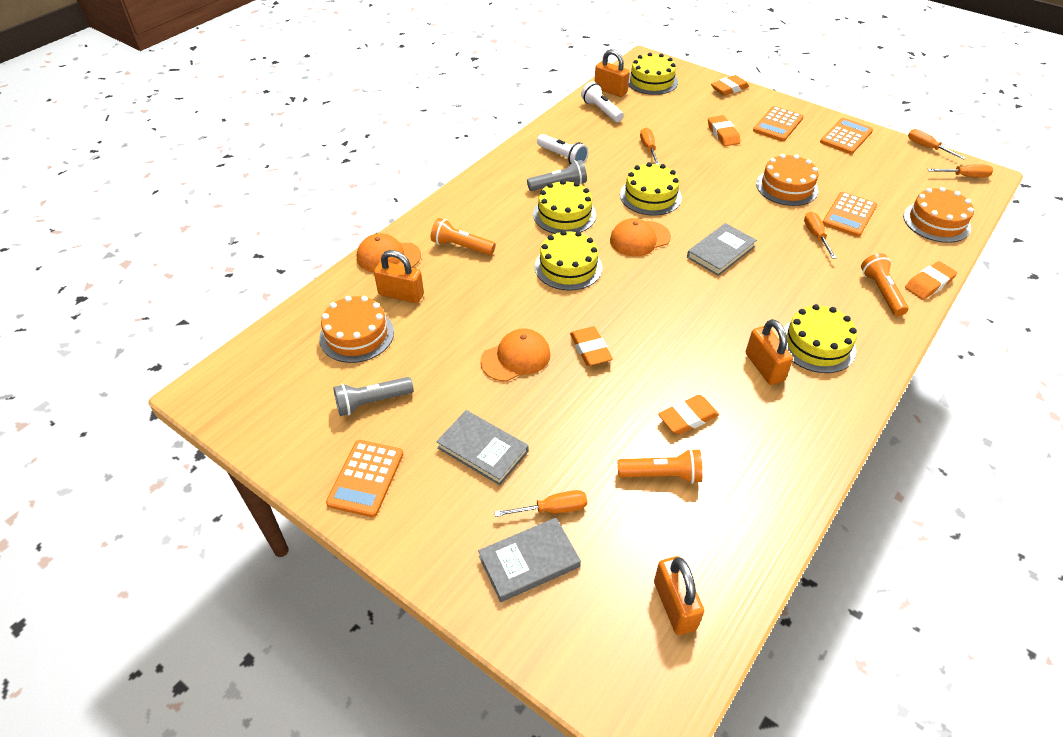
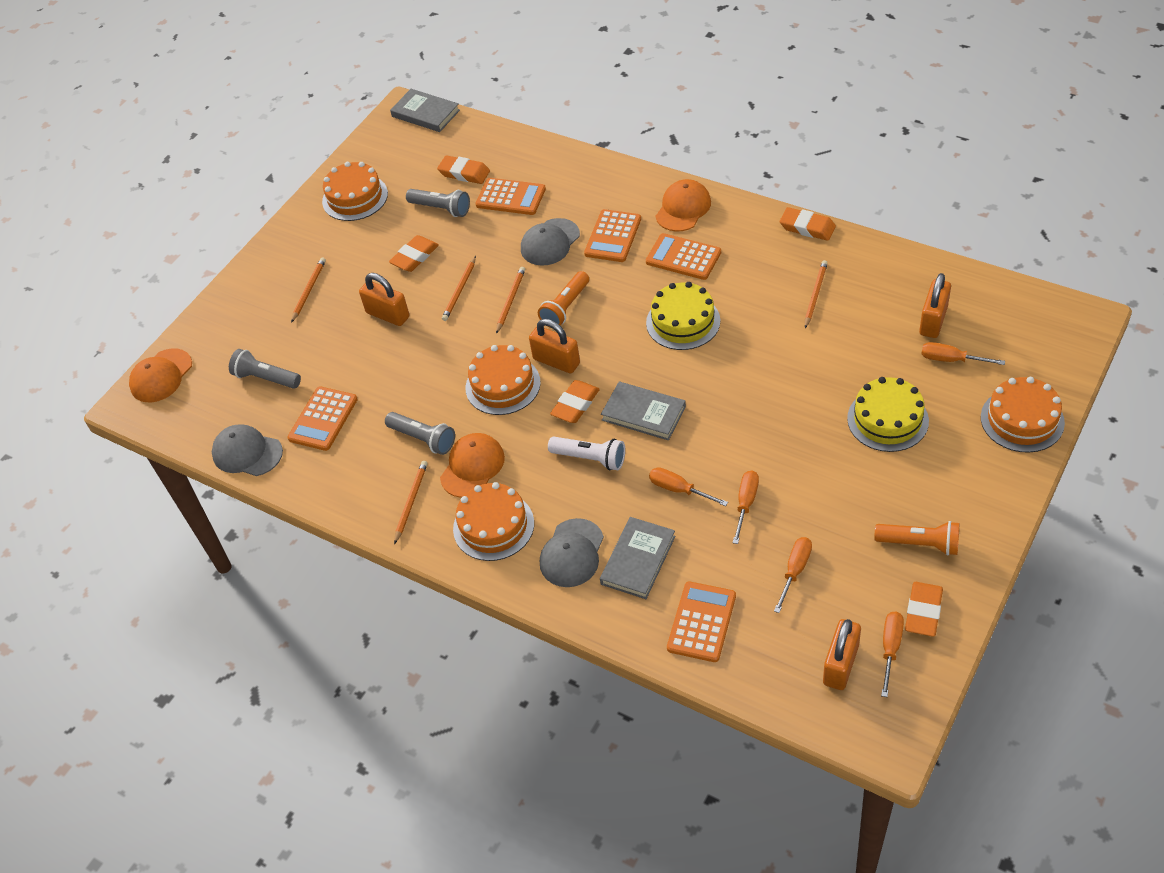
grey cap: none = 0 -> [212,424,283,476] [521,218,580,266] [540,518,604,587] = 3
grey flashlight: [333,377,414,416] [527,160,587,191] = 2 -> [229,349,301,389] [385,412,455,455] [406,189,470,217] = 3
orange cake: [319,296,394,363] [756,154,819,206] [903,187,974,243] = 3 -> [322,162,388,221] [453,482,534,561] [465,345,541,415] [981,377,1065,453] = 4
orange calculator: [326,440,403,517] [753,106,803,141] [820,118,873,154] [823,192,877,237] = 4 -> [288,386,358,451] [475,178,546,215] [584,209,641,262] [646,233,721,280] [667,581,736,662] = 5
orange flashlight: [431,218,496,255] [618,448,703,484] [861,253,909,316] = 3 -> [538,271,589,328] [875,521,959,556] = 2
orange pencil: none = 0 -> [291,258,326,323] [394,461,428,544] [442,256,476,321] [496,267,525,334] [805,260,828,328] = 5
white flashlight: [537,134,589,165] [581,81,624,122] = 2 -> [548,436,625,470] = 1
yellow cake: [533,180,596,234] [535,230,602,291] [620,162,682,215] [628,53,678,95] [784,304,857,373] = 5 -> [646,282,720,350] [847,377,929,452] = 2

